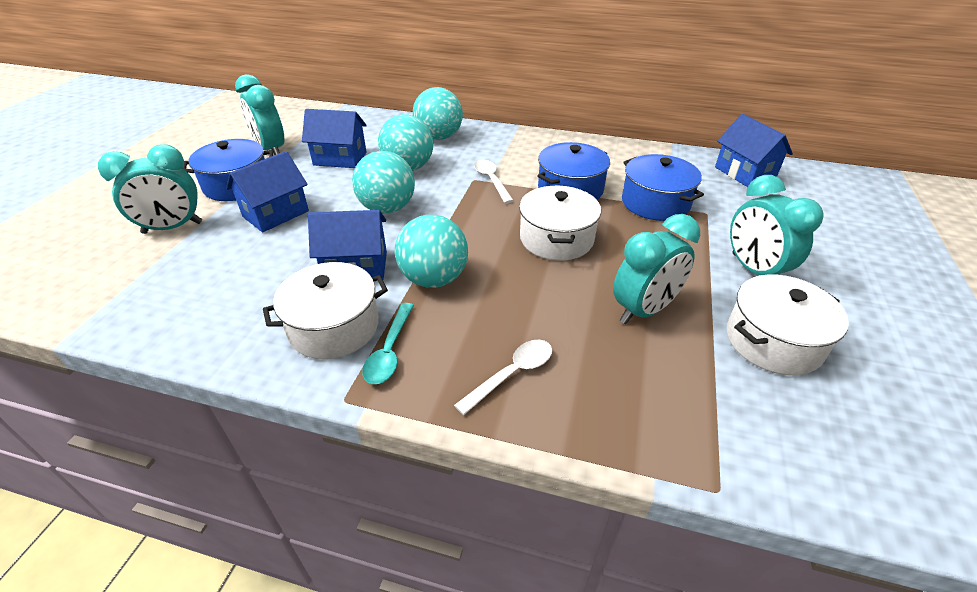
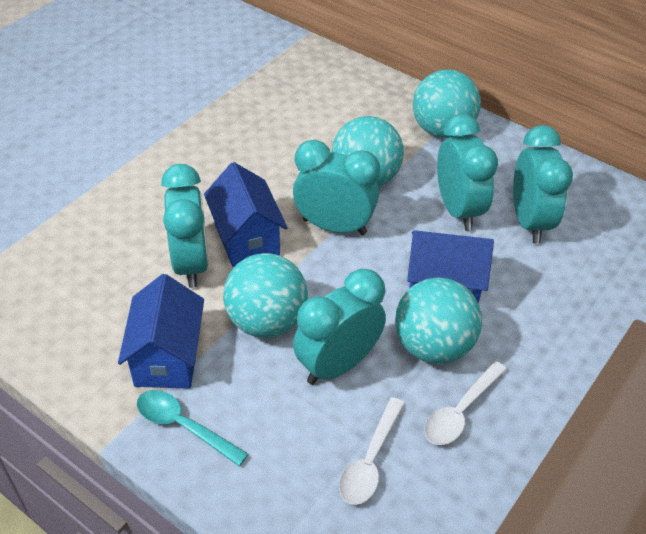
blue house: [226,151,309,232] [302,109,367,168] [308,210,387,279] [715,114,793,187] = 4 -> [118,274,204,389] [204,162,288,267] [407,230,494,304] = 3
blue pot: [183,139,273,201] [538,142,610,200] [622,154,704,221] = 3 -> none = 0
turquoise clock: [98,144,202,234] [235,74,284,155] [613,214,700,324] [730,175,824,275] = 4 -> [161,164,209,288] [293,140,380,235] [293,269,386,385] [437,114,498,231] [513,125,573,244] = 5
white pot: [263,262,388,359] [519,186,601,261] [727,275,849,375] = 3 -> none = 0

